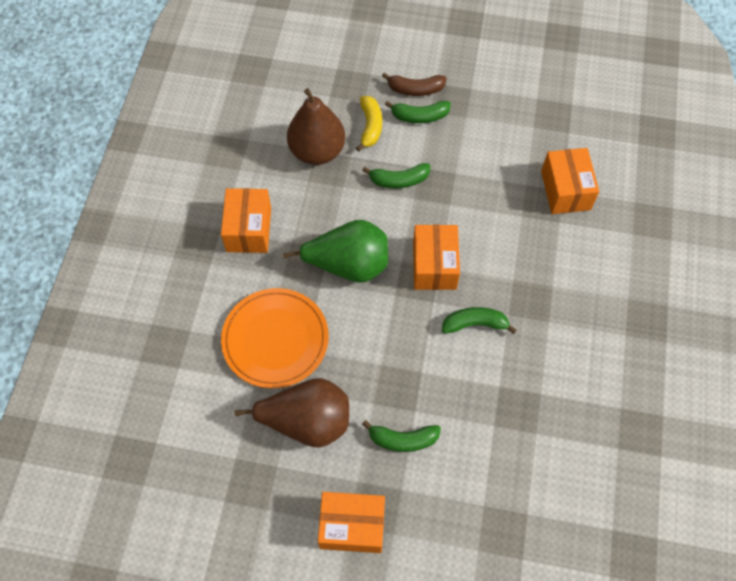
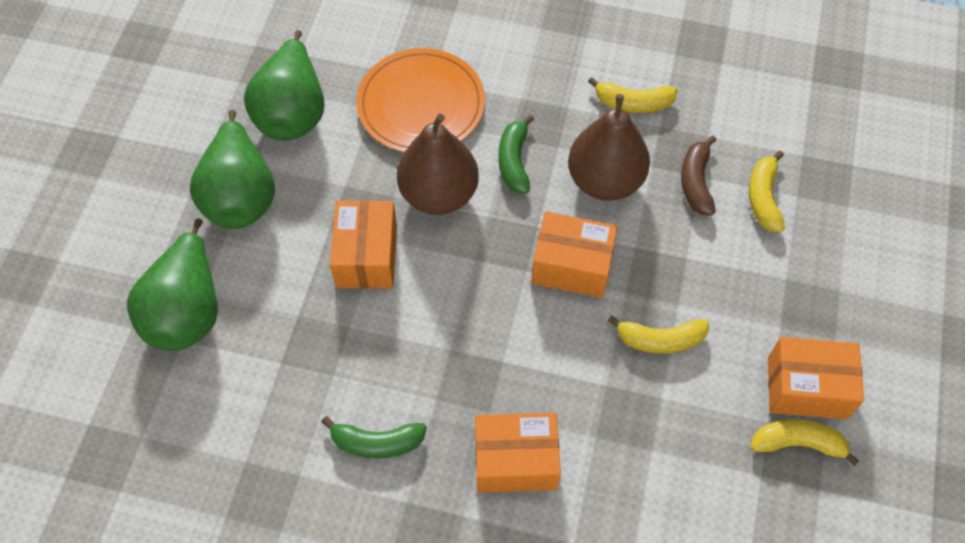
green banana: [362,163,430,188] [362,420,441,452] [385,101,451,123] [442,307,517,334] = 4 -> [321,416,427,459] [498,115,534,194] = 2
green pear: [283,220,388,283] = 1 -> [127,218,218,351] [190,110,275,229] [244,30,324,141] = 3
yellow banana: [356,96,382,151] = 1 -> [588,77,678,113] [608,316,709,354] [749,151,785,232] [751,419,859,466] = 4

